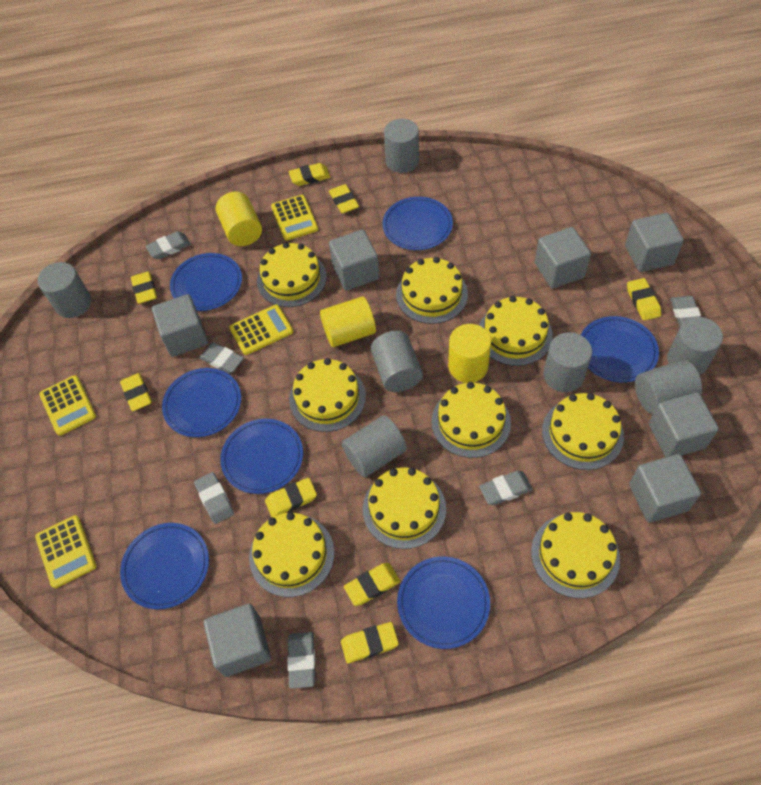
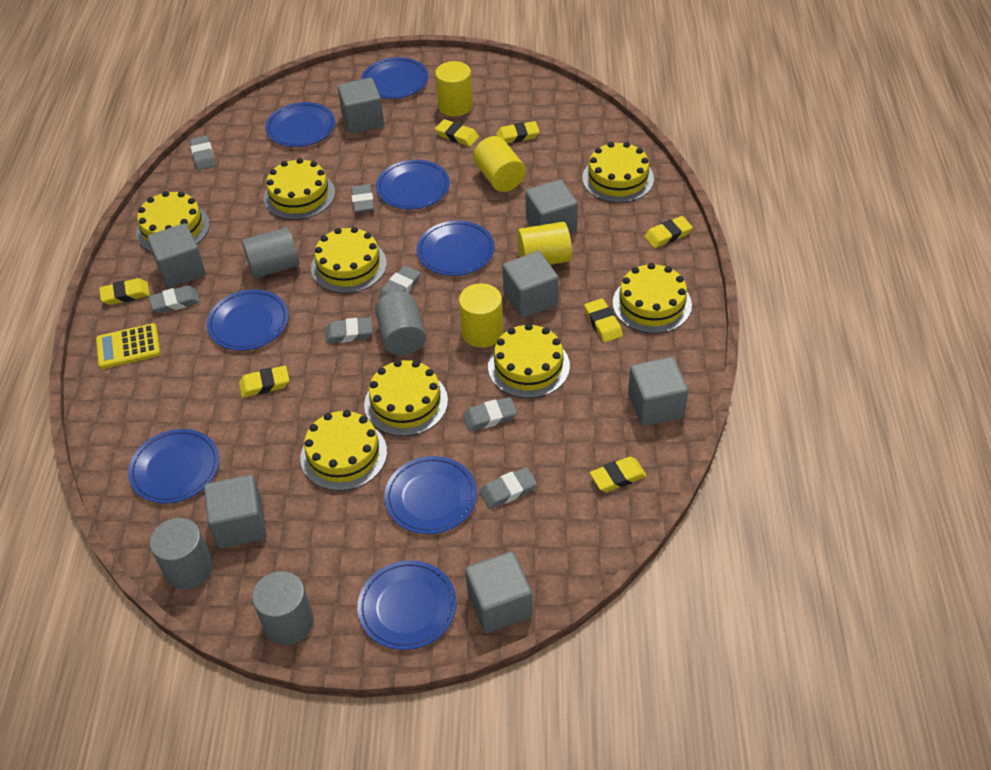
blue plate: [120,523,209,609] [162,368,241,437] [170,253,242,311] [220,419,303,494] [382,197,453,250] [397,556,490,649] [581,316,659,383] = 7 -> [128,429,219,503] [207,289,289,350] [265,102,335,147] [357,560,457,650] [361,57,428,99] [376,160,450,210] [384,456,477,534] [417,221,495,276] = 8
grey cylinder: [38,262,91,318] [342,415,407,477] [371,331,423,392] [384,119,419,173] [544,332,592,392] [635,360,702,414] [667,317,723,375] = 7 -> [150,518,213,590] [242,227,299,278] [252,571,314,645] [375,291,426,356] = 4
grey eraser: [146,231,191,259] [194,472,234,524] [199,342,244,374] [287,632,315,689] [479,471,533,505] [670,296,701,327] = 6 -> [149,285,200,313] [190,136,215,170] [325,317,373,343] [351,184,374,213] [378,265,420,299] [463,397,517,431] [480,467,537,509] = 7
yellow cake: [249,512,334,597] [257,242,327,307] [289,358,366,432] [363,467,446,549] [396,257,468,324] [431,382,511,458] [479,296,553,366] [531,512,620,598] [542,393,624,470] = 9 -> [136,191,210,252] [264,158,335,220] [300,410,387,491] [311,227,387,294] [364,360,448,436] [488,323,570,398] [582,142,654,203] [613,263,692,334] = 8
yellow calculator: [35,515,96,588] [39,375,96,436] [229,304,293,355] [271,195,318,241] = 4 -> [96,323,160,369] = 1
yellow cylinder: [216,192,262,246] [320,296,376,347] [448,324,491,383] = 3 -> [435,61,473,116] [459,283,503,348] [473,136,525,192] [517,222,572,265] = 4
yellow eraser: [120,373,152,411] [131,271,157,304] [265,478,317,517] [289,163,330,186] [329,184,359,213] [341,622,399,663] [344,563,400,606] [627,278,661,321] = 8 -> [99,278,150,305] [239,365,289,398] [435,119,479,147] [496,121,540,143] [584,298,623,342] [590,457,647,492] [644,216,693,248] = 7

